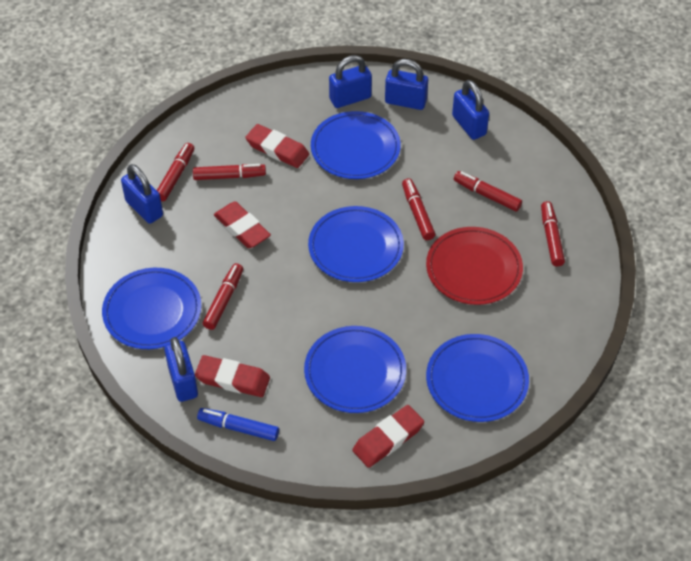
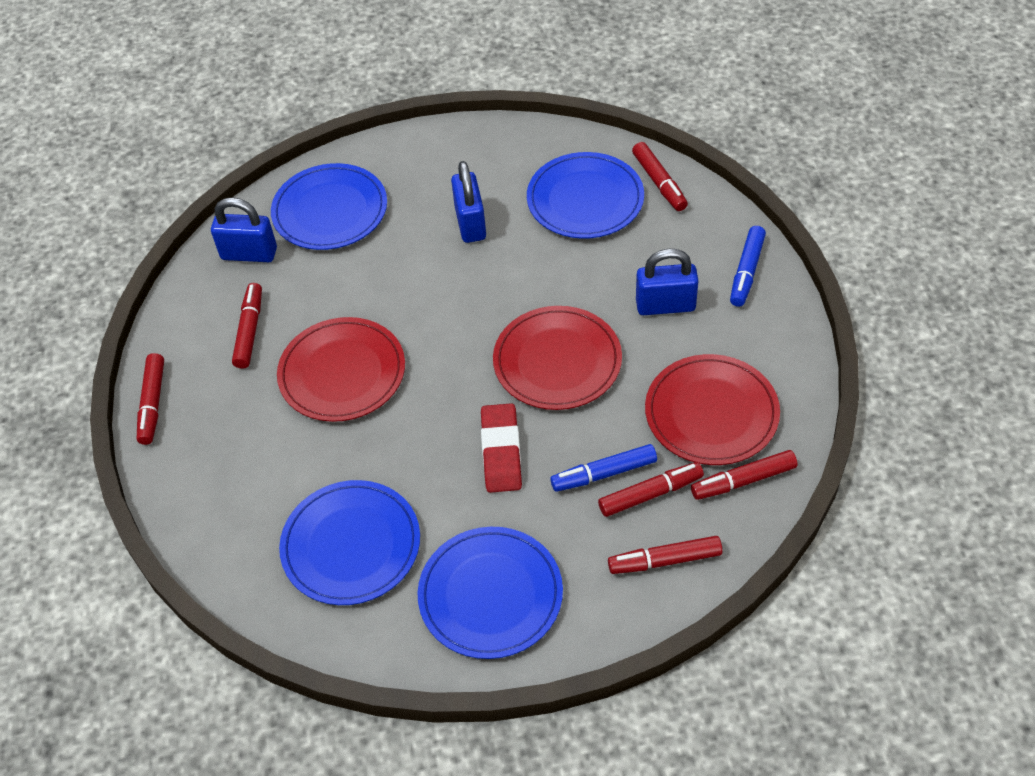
blue marker: [197,408,279,441] = 1 -> [550,444,657,492] [730,226,766,307] = 2
blue padlock: [121,164,163,224] [164,337,198,402] [329,55,372,108] [385,59,428,110] [452,80,489,140] = 5 -> [211,197,277,262] [451,161,486,243] [636,249,699,315] = 3
blue plate: [102,268,201,349] [304,326,406,413] [308,206,404,282] [311,111,401,179] [426,334,529,422] = 5 -> [271,163,387,250] [279,480,420,605] [417,527,563,659] [527,152,644,239] = 4
red eraser: [195,355,270,397] [214,201,271,248] [245,124,309,168] [352,405,424,468] = 4 -> [481,403,522,493] = 1
red plate: [426,227,523,305] = 1 -> [277,317,405,422] [493,306,622,410] [645,354,780,465] = 3

